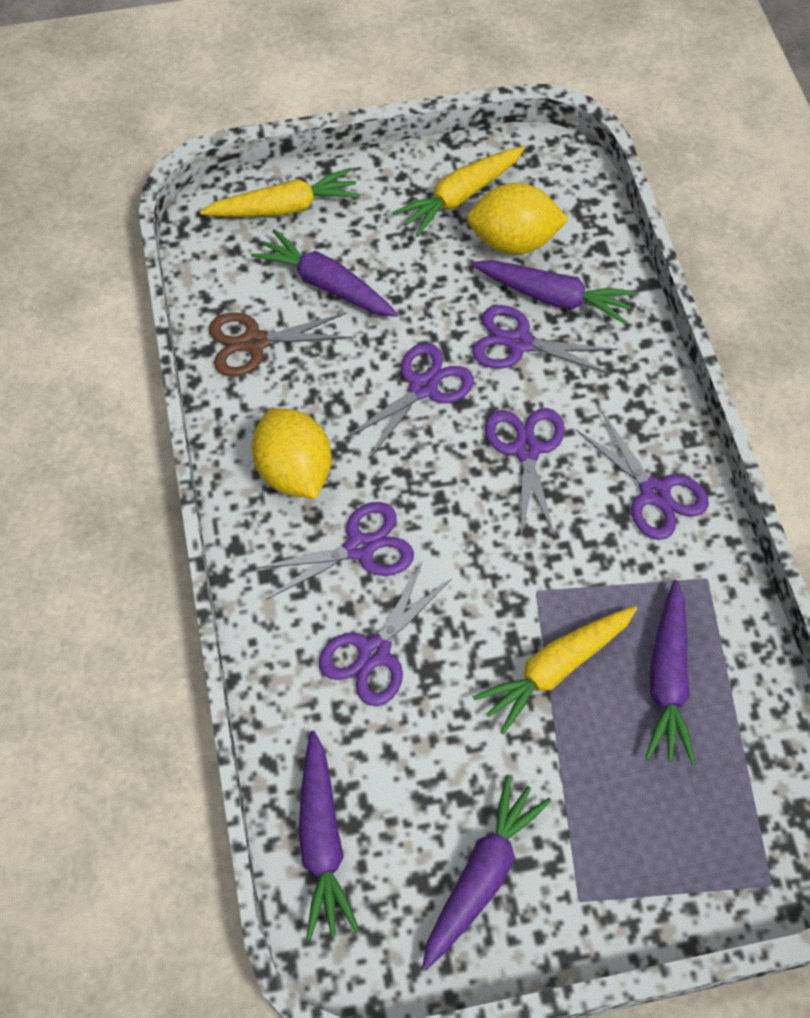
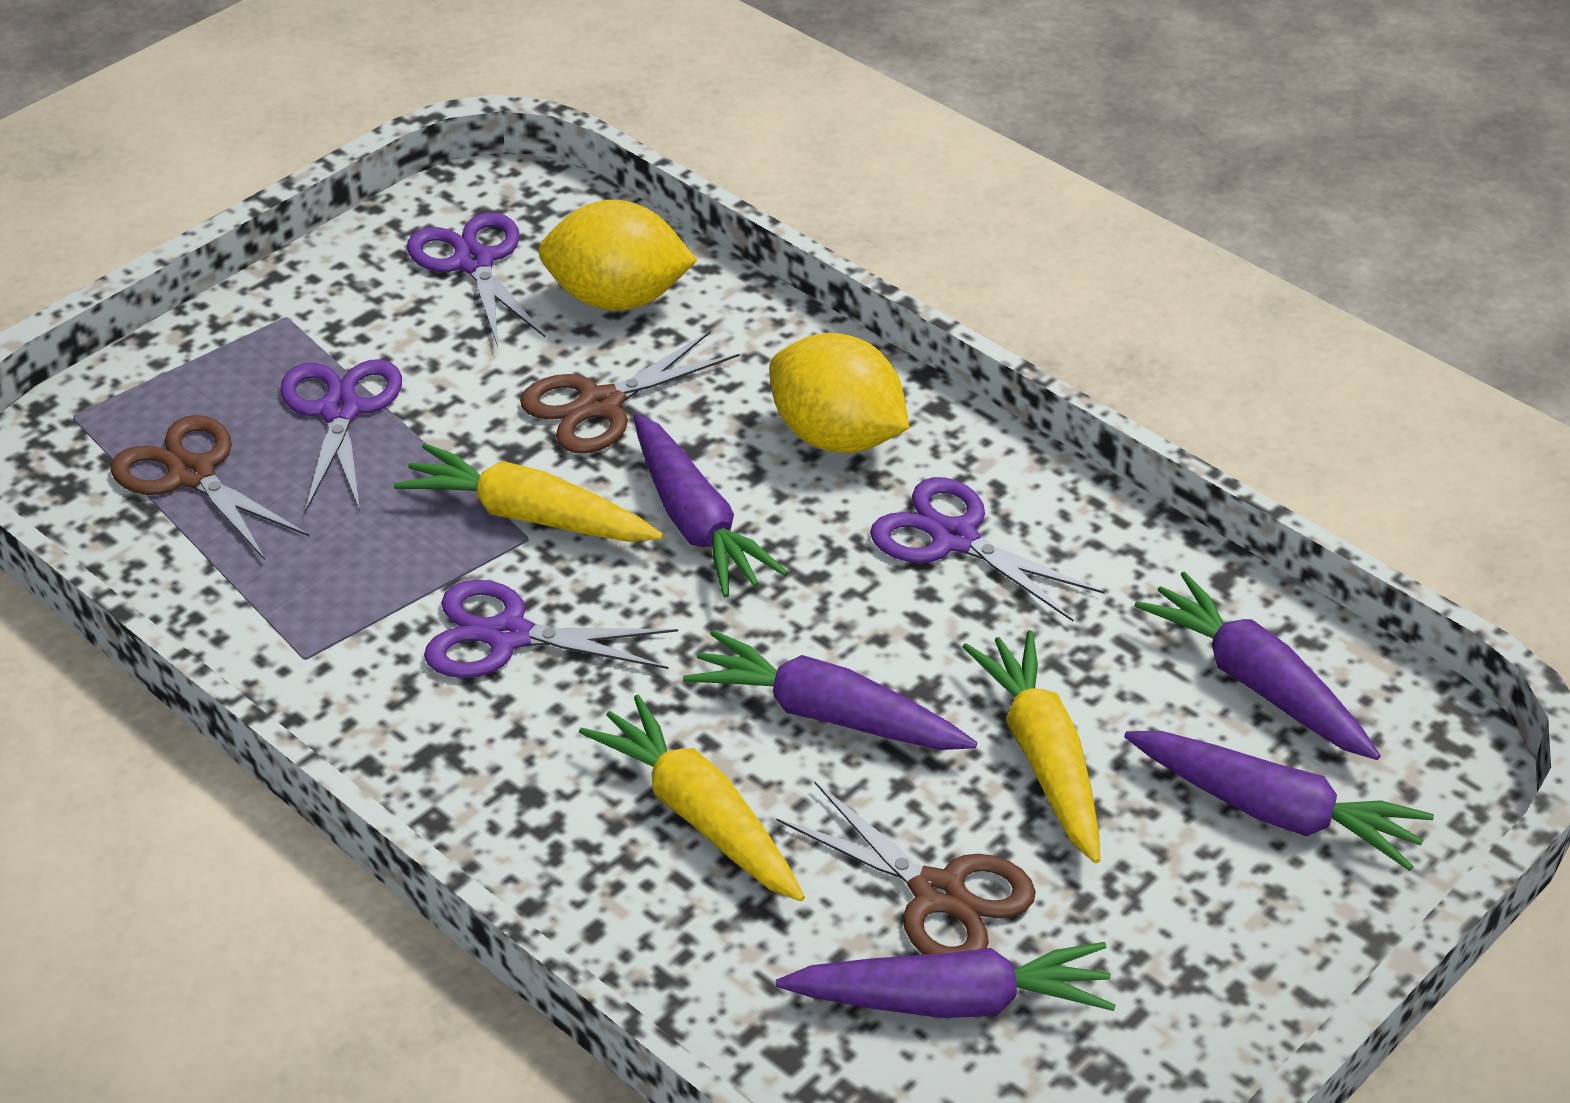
brown scissors: [209,312,352,377] = 1 -> [111,415,310,560] [520,331,739,454] [777,781,1036,955] = 3
purple scissors: [255,502,414,599] [319,562,452,706] [344,343,474,459] [472,305,618,375] [485,408,565,538] [576,412,709,540] = 6 -> [280,359,402,511] [407,212,545,346] [424,580,678,678] [870,477,1105,621] = 4

